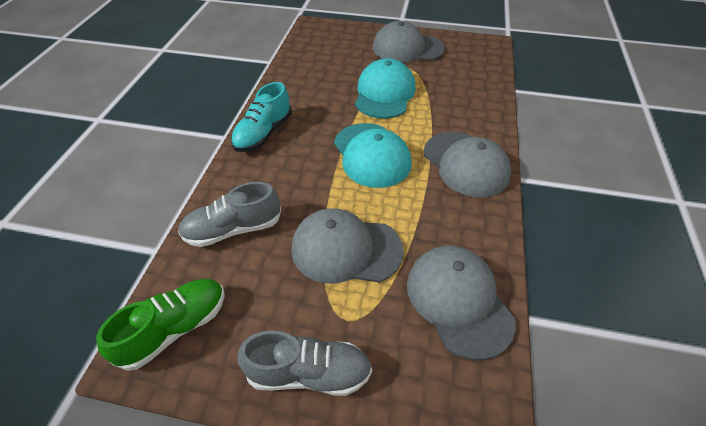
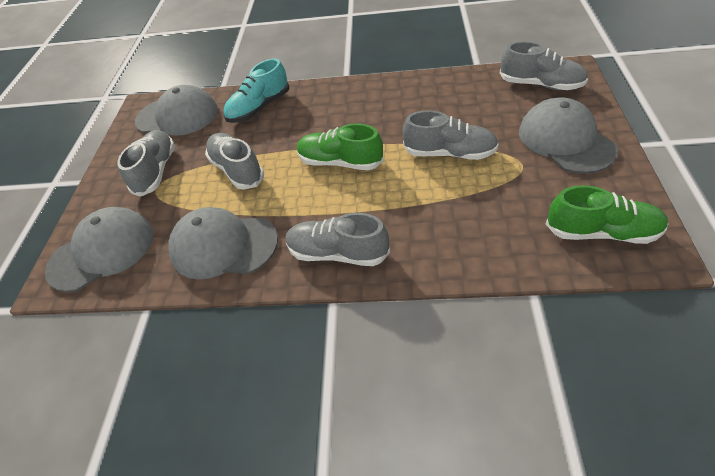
green shoe: [96,279,225,371] = 1 -> [297,123,384,170] [546,185,668,244] = 2
grey shoe: [178,182,281,247] [238,330,372,396] = 2 -> [117,130,175,197] [205,133,264,190] [286,213,390,266] [403,110,499,160] [500,41,588,90] = 5
turquoise cap: [334,123,412,188] [355,58,415,119] = 2 -> none = 0

